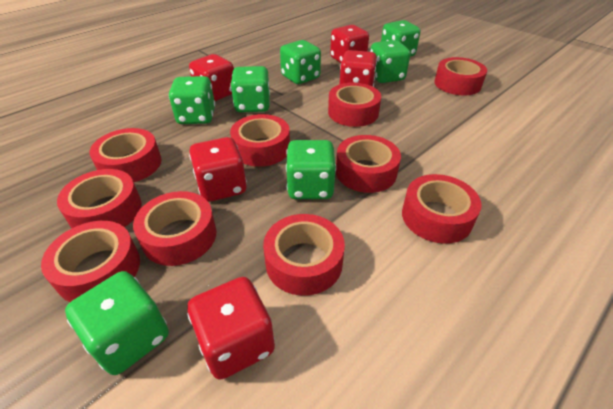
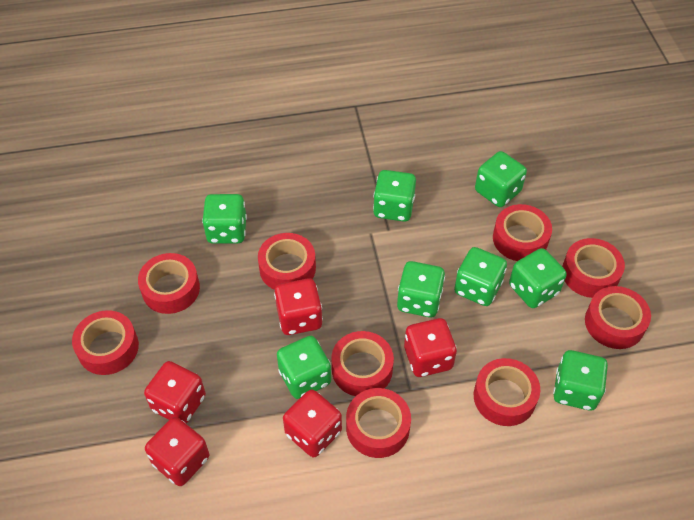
green dice: [65,271,169,375] [169,76,215,124] [230,66,270,112] [280,40,321,84] [286,140,336,199] [370,40,410,83] [381,20,420,57] = 7 -> [202,194,247,244] [277,336,331,399] [373,170,416,222] [397,261,445,318] [454,247,507,306] [475,151,527,207] [509,248,567,308] [553,350,608,411] = 8
red tape: [41,221,140,302] [57,169,142,228] [89,128,162,182] [133,191,216,266] [230,114,290,167] [263,214,345,296] [328,82,381,127] [336,135,401,193] [402,174,481,244] [434,57,487,95] = 10 -> [72,310,139,375] [138,253,200,314] [258,233,316,290] [331,331,394,396] [346,388,411,458] [474,358,540,426] [493,204,552,261] [562,238,625,298] [585,286,651,349] = 9

